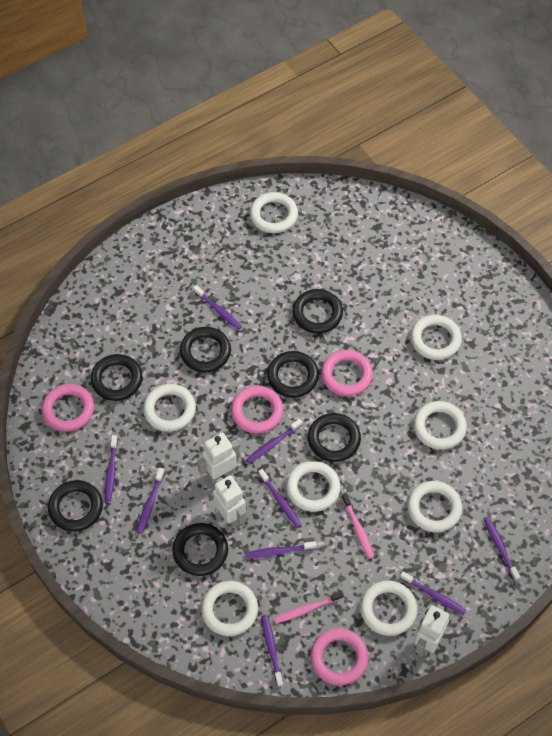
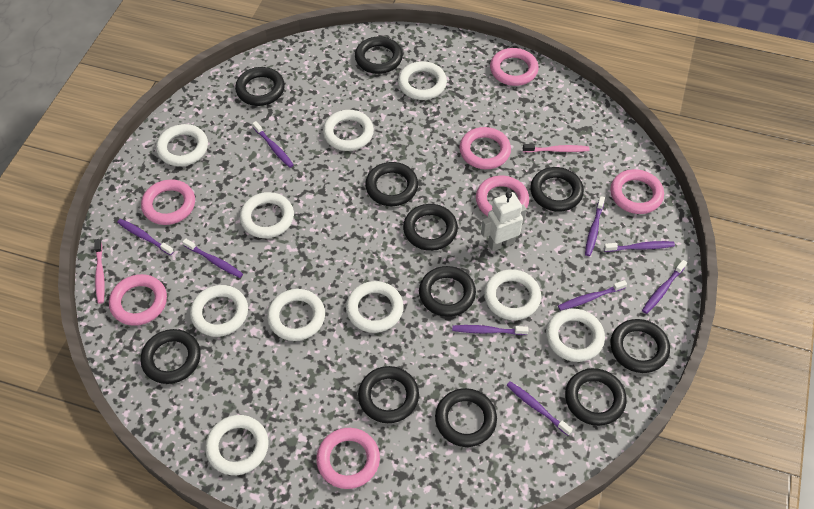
black ring: [48,480,103,532] [90,354,143,401] [173,523,228,576] [180,327,231,373] [267,351,319,398] [293,289,343,334] [308,413,361,462] = 7 -> [141,329,201,384] [235,67,285,106] [355,37,403,74] [358,366,419,423] [365,162,418,206] [403,204,458,251] [419,266,476,317] [435,388,497,447] [530,167,584,212] [565,368,627,426] [610,319,670,373] = 11
pink ring: [42,384,94,432] [231,386,284,434] [310,628,368,685] [321,350,373,396] = 4 -> [109,274,167,326] [141,180,195,225] [316,428,380,489] [459,127,511,169] [476,176,529,216] [490,48,539,86] [610,169,664,214] = 7
white ring: [143,384,196,432] [201,581,258,636] [250,192,298,233] [286,461,341,512] [360,581,418,636] [408,481,462,532] [411,315,462,360] [414,401,467,450] = 8 -> [156,124,208,166] [190,285,248,337] [205,415,269,475] [240,192,294,238] [267,289,325,341] [323,110,374,151] [346,281,404,333] [398,61,447,100] [484,269,541,320] [546,309,605,362] = 10
white robot: [197,433,239,484] [213,475,246,529] [414,604,449,656] = 3 -> [481,192,527,251] = 1

